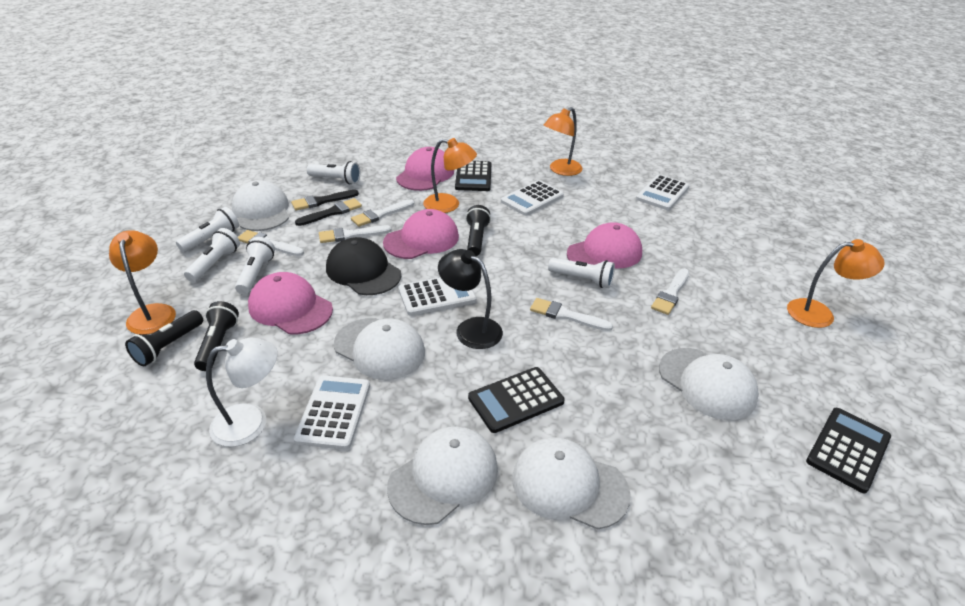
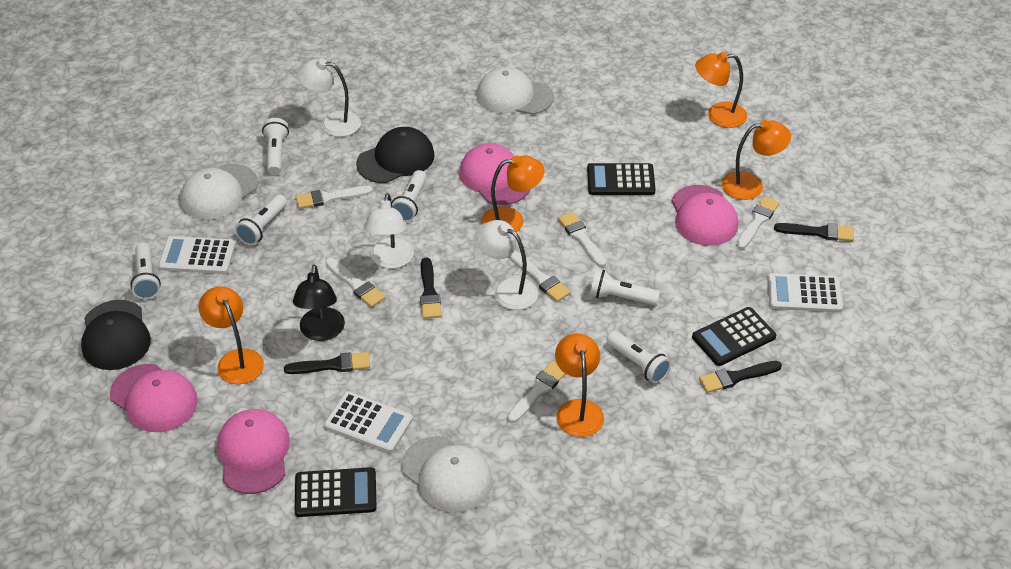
black brush: [291,190,359,210] [295,198,362,226] = 2 -> [284,352,370,374] [420,258,442,319] [699,361,782,393] [774,223,854,241] = 4
black cap: [326,237,401,295] = 1 -> [81,300,151,370] [356,127,435,183] = 2
black flashlight: [125,310,203,366] [194,301,239,371] [466,205,491,256] = 3 -> none = 0
orange lamp: [109,230,176,335] [423,138,477,213] [544,107,582,176] [787,239,885,328] = 4 -> [199,286,264,384] [482,155,545,232] [555,333,604,437] [695,52,747,128] [722,120,791,200] = 5
white brush: [238,230,304,256] [319,225,392,243] [351,199,414,227] [530,298,613,331] [651,268,689,315] = 5 -> [295,186,373,209] [325,258,385,307] [507,361,565,423] [509,251,571,302] [558,212,607,267] [736,196,779,249] = 6
white calculator: [294,376,370,450] [398,277,477,316] [501,180,564,216] [636,175,689,210] = 4 -> [158,236,236,274] [324,391,413,453] [768,273,843,312] = 3
white cap: [232,180,289,231] [334,318,425,380] [387,427,498,525] [512,438,631,530] [659,348,759,420] = 5 -> [181,164,258,220] [401,436,492,513] [477,67,554,115] = 3
white flashlight: [176,207,239,252] [184,228,240,282] [235,237,275,295] [307,161,360,184] [548,258,615,288] = 5 -> [130,243,161,300] [235,194,287,245] [262,118,289,175] [392,170,427,222] [590,269,659,305] [607,331,671,384] = 6
white lamp: [206,338,278,447] = 1 -> [297,58,361,137] [364,193,414,269] [476,220,538,310] = 3

